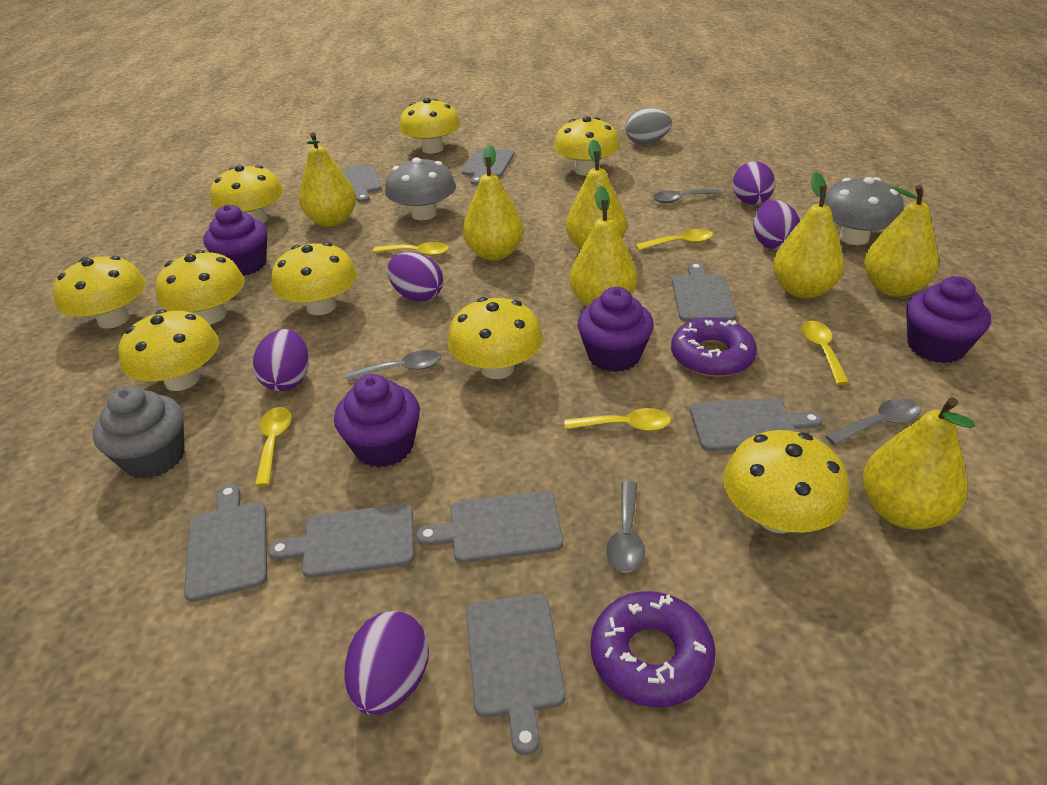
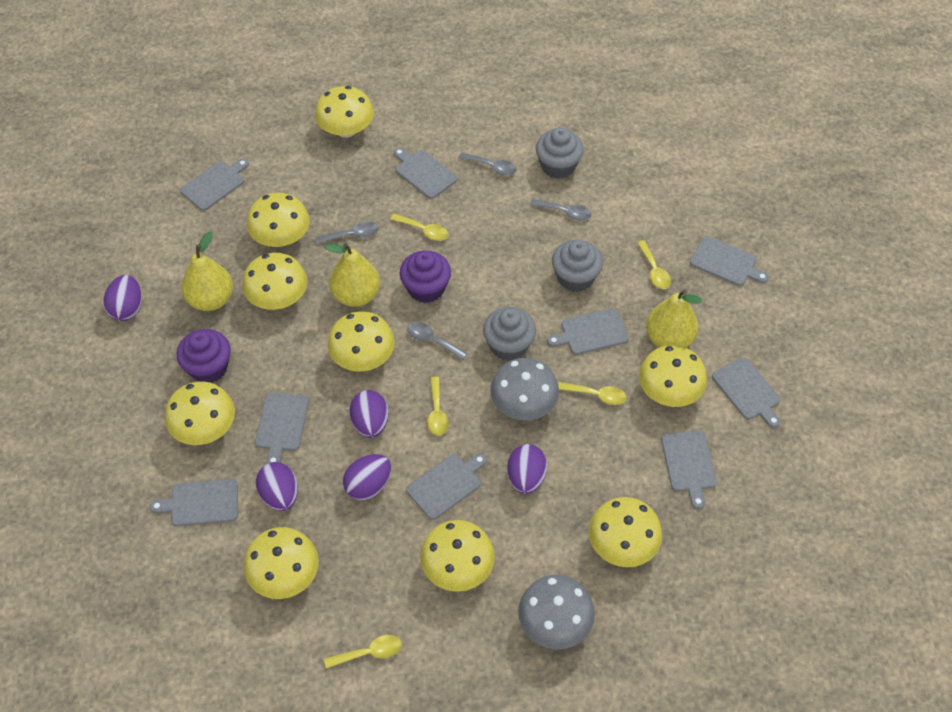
grey cupcake: [93,386,185,479] = 1 -> [483,307,536,361] [536,127,584,179] [552,240,603,292] = 3
grey cutting board: [184,484,267,602] [268,504,414,578] [341,164,382,203] [416,491,563,563] [462,148,514,185] [466,594,566,755] [672,262,737,322] [690,398,823,451] = 8 -> [150,479,238,526] [180,159,249,211] [255,392,309,464] [394,148,457,199] [406,453,487,520] [547,308,629,355] [661,430,717,509] [690,236,769,286] [712,357,781,428] = 9
grey egg: [625,107,672,144] = 1 -> none = 0
purple cupcake: [204,205,267,276] [334,374,420,468] [578,287,654,372] [906,276,991,363] = 4 -> [176,329,231,383] [400,251,451,303] = 2
purple donut: [591,591,715,707] [671,317,757,377] = 2 -> none = 0
yellow pear: [299,132,356,227] [463,145,524,261] [566,139,627,250] [570,186,637,306] [773,172,844,298] [862,397,975,530] [864,185,938,297] = 7 -> [181,231,233,311] [325,243,380,307] [646,289,702,348] = 3

